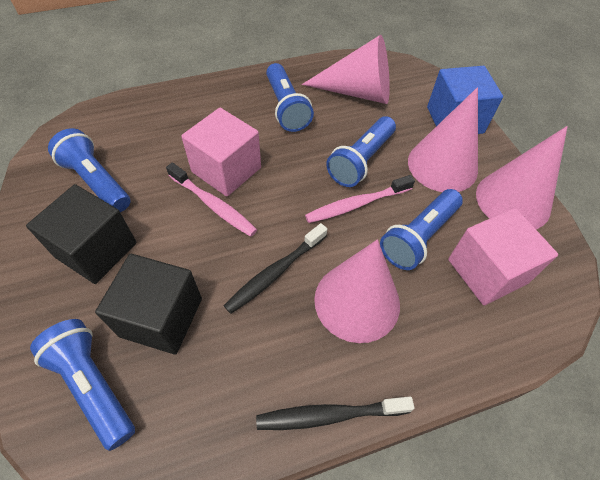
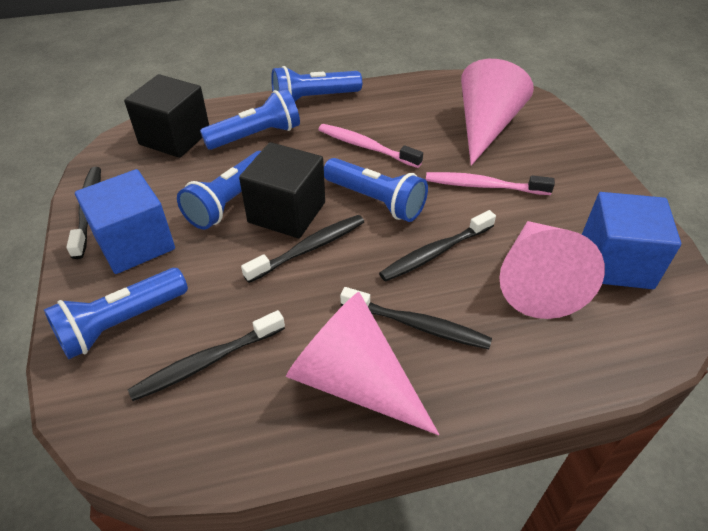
black toothbrush: [224,223,327,314] [256,396,415,430] = 2 -> [66,167,101,259] [128,310,285,401] [241,215,364,283] [340,287,492,349] [379,210,496,282] = 5
blue cube: [427,66,503,134] = 1 -> [75,169,175,274] [582,192,681,289] = 2
pink cone: [302,35,390,104] [314,239,400,343] [408,87,478,192] [476,126,568,229] = 4 -> [286,292,440,435] [461,59,534,166] [499,221,605,319] = 3
pink cube: [181,108,261,196] [448,208,558,305] = 2 -> none = 0

